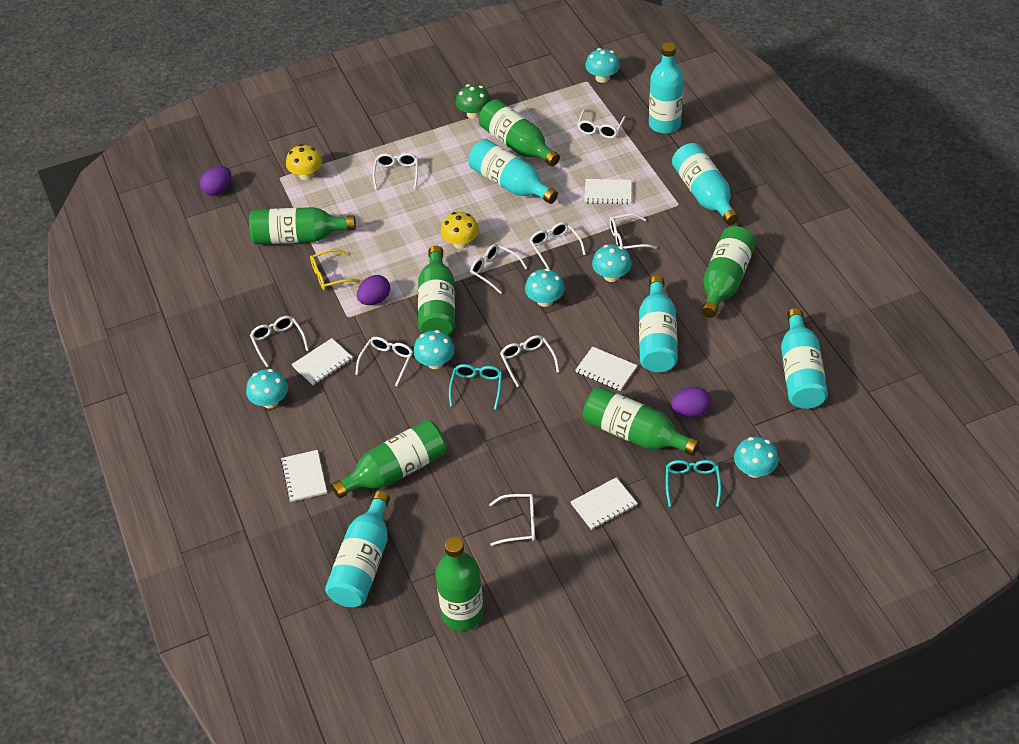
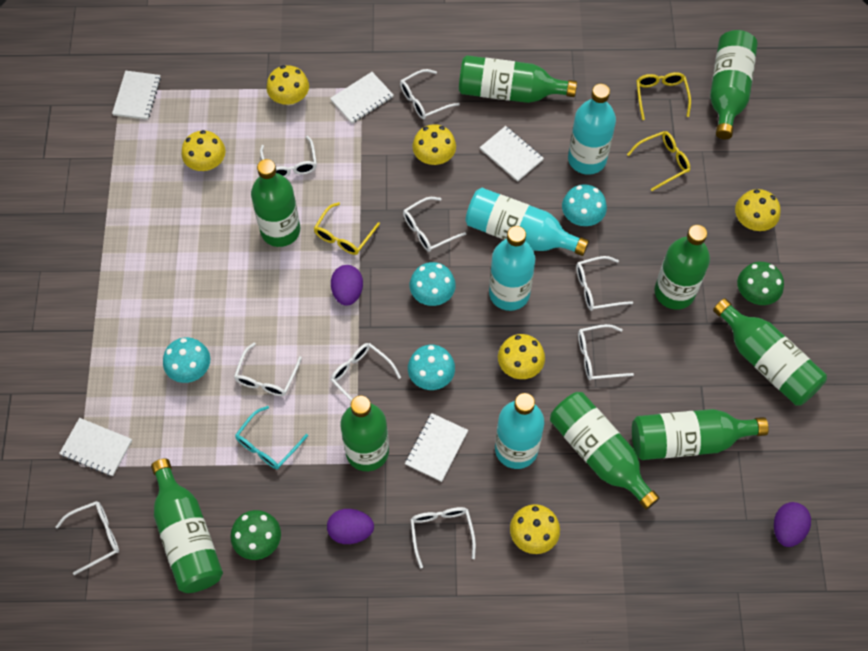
green bottle: [249,207,356,244] [332,420,447,499] [418,246,455,335] [436,537,484,631] [479,99,560,166] [583,387,699,456] [701,226,756,318] = 7 -> [151,458,223,593] [251,159,300,247] [340,395,389,471] [459,55,577,103] [550,392,659,510] [632,409,769,460] [654,225,710,310] [710,30,757,139] [713,298,827,406] = 9
green mushroom: [455,84,491,119] = 1 -> [230,510,281,560] [737,262,784,305] = 2
turquoise bottle: [325,491,390,607] [468,139,558,204] [639,276,678,372] [649,42,684,134] [672,143,739,225] [781,308,828,409] = 6 -> [465,188,589,256] [489,226,535,311] [495,393,544,469] [568,84,616,175] = 4
turquoise glasses: [449,364,502,410] [666,460,721,507] = 2 -> [235,406,308,469] = 1
turquoise mushroom: [246,369,288,408] [413,330,455,369] [525,268,565,307] [585,48,620,83] [592,244,632,282] [734,437,779,478] = 6 -> [163,337,210,383] [408,345,455,390] [410,262,456,306] [562,184,607,226] = 4
yellow glasses: [310,249,361,290] = 1 -> [314,202,380,255] [627,131,690,191] [636,72,691,120] = 3
yellow mushroom: [286,144,322,180] [441,212,479,249] = 2 -> [182,130,226,171] [266,65,309,106] [412,124,456,165] [498,334,545,379] [510,504,560,554] [735,189,780,231] = 6

